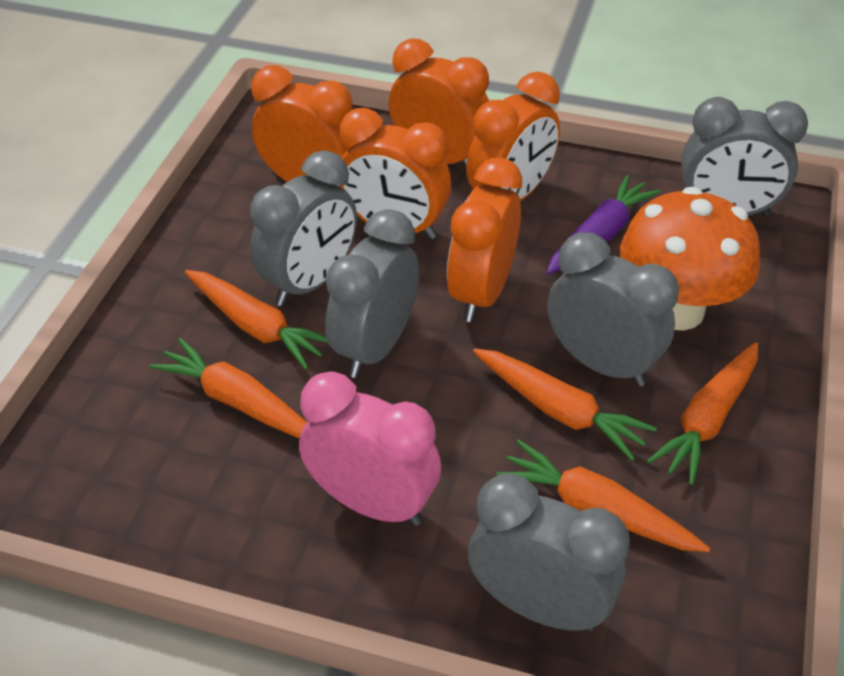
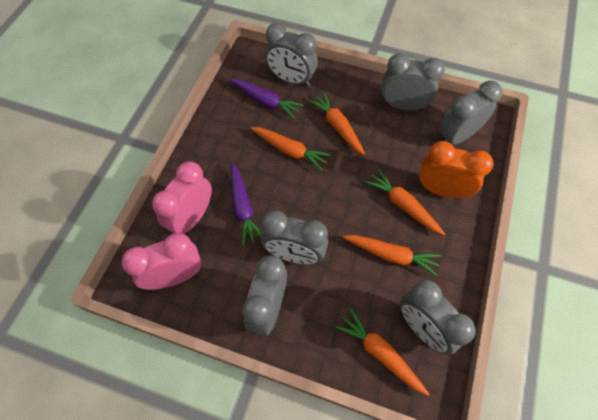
grey clock: [250,150,357,306] [325,209,419,378] [468,473,630,632] [547,232,679,387] [681,97,808,216] = 5 -> [242,255,287,336] [261,210,328,264] [265,23,318,87] [382,53,445,110] [400,280,476,355] [439,81,503,144] = 6
orange clock: [251,65,353,186] [339,108,451,240] [388,38,489,168] [447,158,522,322] [466,72,560,201] = 5 -> [419,141,493,198] = 1
orange mushroom: [620,187,760,331] = 1 -> none = 0
pink clock: [299,371,441,526] = 1 -> [121,233,201,290] [152,162,212,234] = 2
purple carrot: [546,175,661,275] = 1 -> [229,79,304,119] [231,163,262,246] = 2

